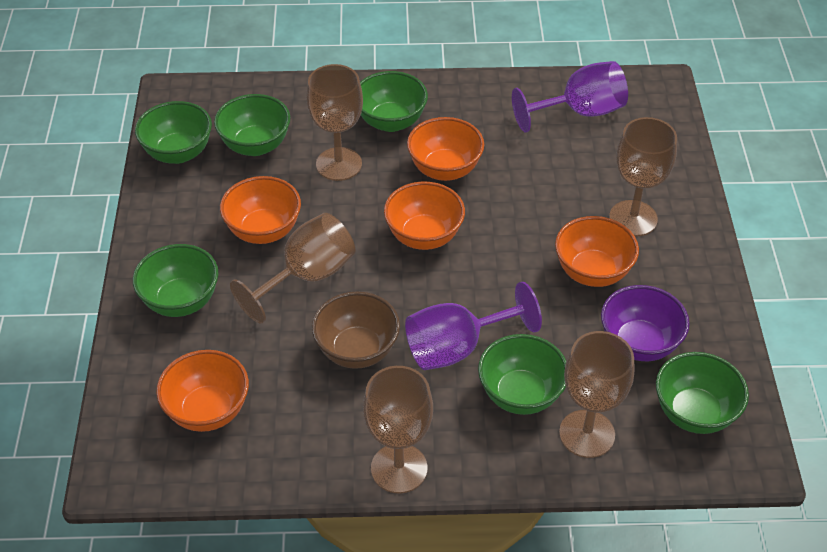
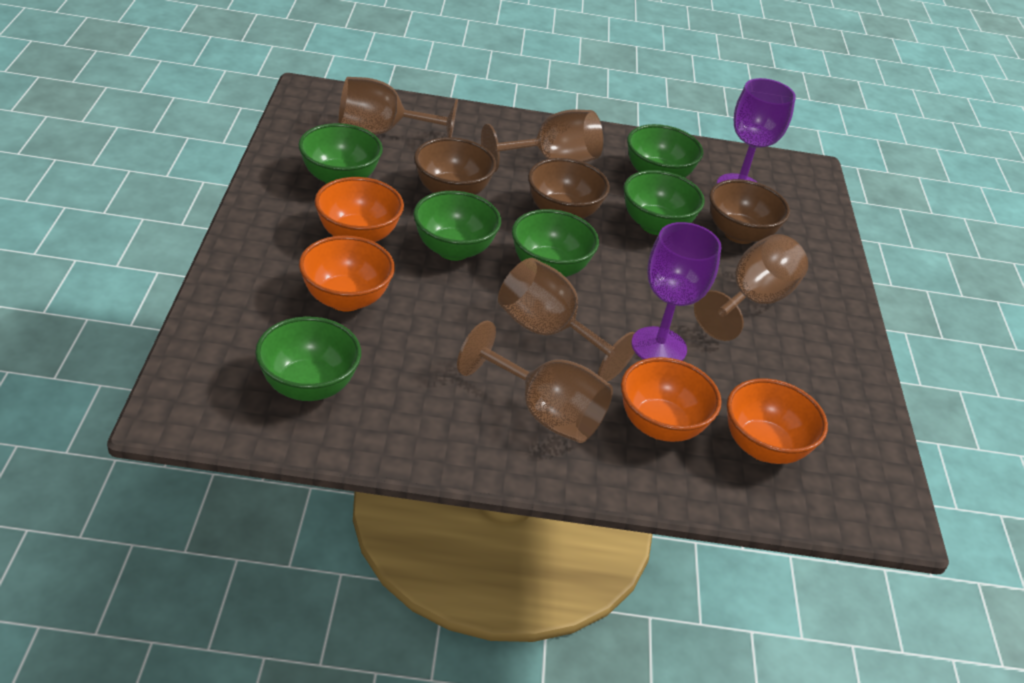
brown bowl: [312,291,400,369] = 1 -> [414,137,496,195] [528,158,610,219] [709,179,790,244] = 3
orange bowl: [156,350,249,432] [220,176,301,244] [384,182,465,250] [407,117,484,181] [555,216,639,287] = 5 -> [299,235,395,312] [315,177,404,242] [621,357,722,442] [727,378,828,464] = 4
purple bowl: [601,285,690,361] = 1 -> none = 0

